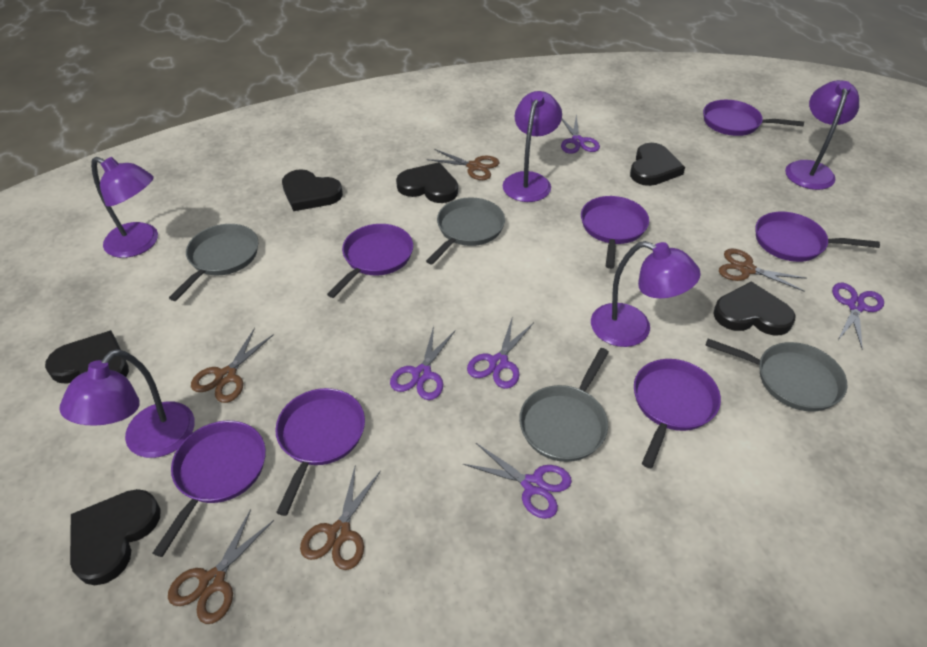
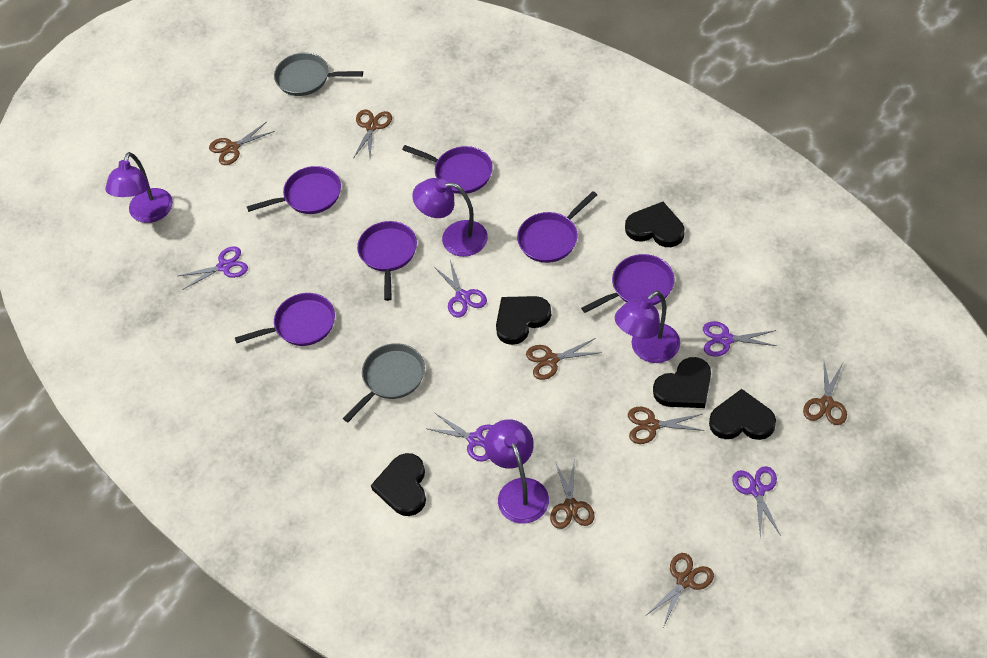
black heart: [45,330,129,384] [70,489,161,585] [282,169,343,211] [396,162,458,203] [630,143,685,186] [713,282,796,336] = 6 -> [371,453,426,516] [496,296,551,345] [625,202,684,247] [653,357,711,408] [709,389,776,440] = 5
brown scissors: [168,509,274,624] [191,328,274,403] [300,467,381,570] [427,149,499,180] [719,249,807,292] = 5 -> [209,122,275,165] [353,110,392,158] [526,338,602,380] [550,459,595,529] [628,407,705,444] [645,553,714,627] [803,362,847,425] = 7
grey pan: [169,224,259,301] [426,197,505,265] [519,348,609,462] [706,339,847,412] = 4 -> [274,53,363,96] [343,343,425,422] = 2
purple lamp: [59,349,195,458] [91,157,158,258] [502,91,562,202] [591,241,701,347] [785,80,859,190] = 5 -> [105,152,173,223] [412,178,488,257] [484,419,549,524] [615,291,680,363] = 4
purple pan: [153,421,266,557] [275,388,365,516] [327,224,413,298] [581,196,649,269] [634,359,721,468] [703,100,804,136] [755,212,880,262] = 7 -> [235,293,335,346] [247,166,341,214] [357,221,417,301] [402,145,493,194] [517,191,597,263] [581,254,674,313] = 6

